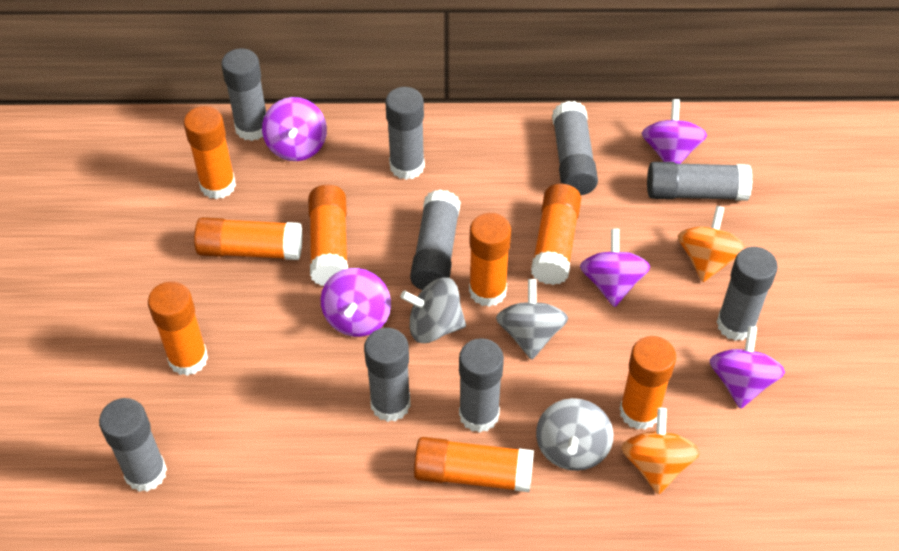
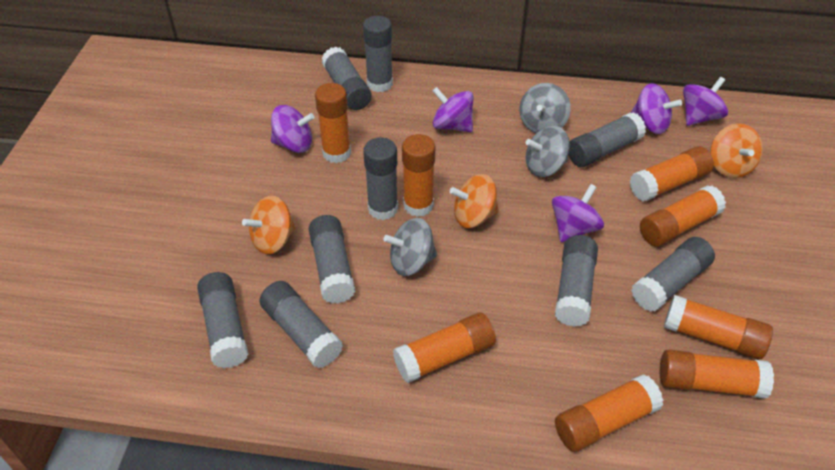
orange spinning top: [621,408,700,494] [678,206,746,282] = 2 -> [242,196,296,254] [450,174,499,228] [710,124,763,178] = 3

